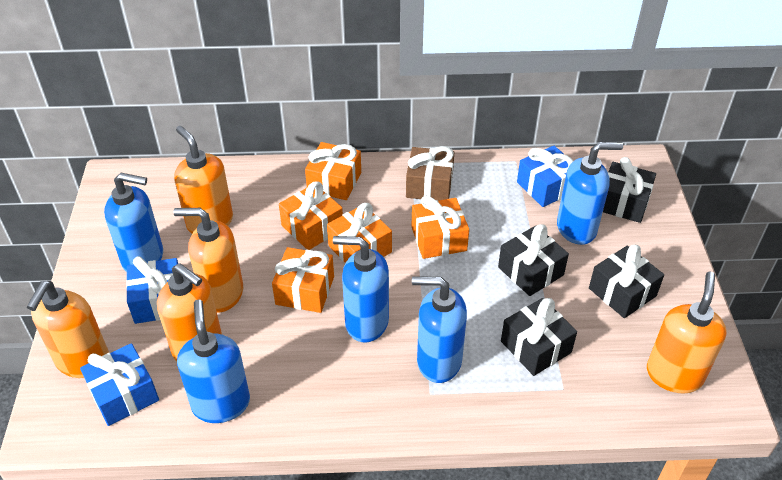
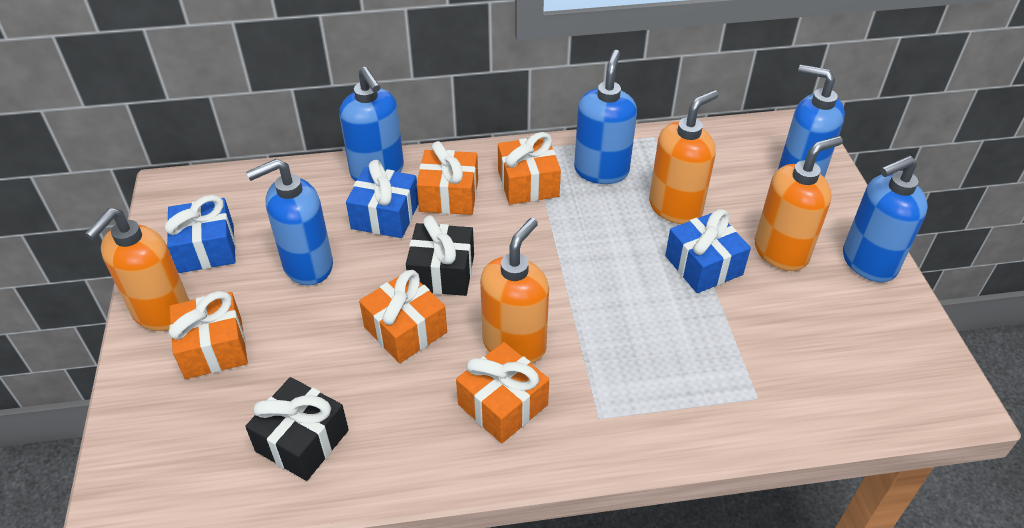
black gift: [498,224,569,296] [501,298,577,376] [589,245,664,318] [603,157,656,223] = 4 -> [245,377,349,481] [406,215,474,296] = 2
brown gift: [406,146,454,201] = 1 -> none = 0
orange soap dispenser: [27,281,109,378] [157,263,222,361] [173,208,243,312] [174,126,233,234] [647,272,727,393] = 5 -> [85,208,190,331] [480,218,549,364] [649,90,718,224] [755,136,843,271] = 4

